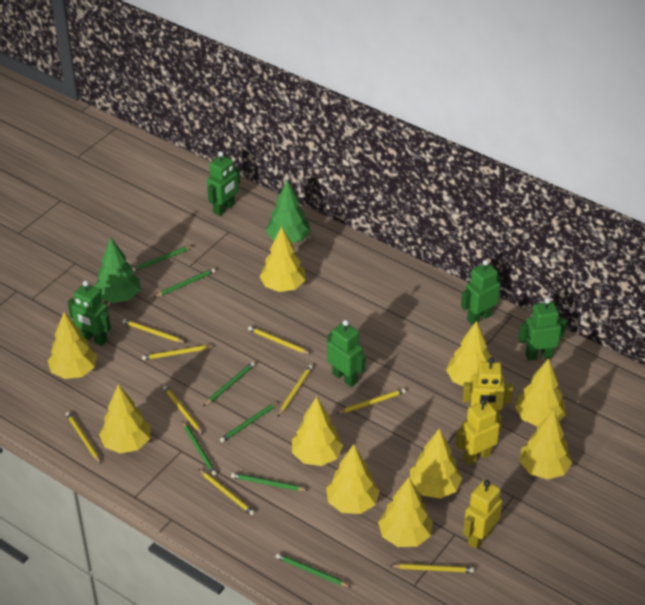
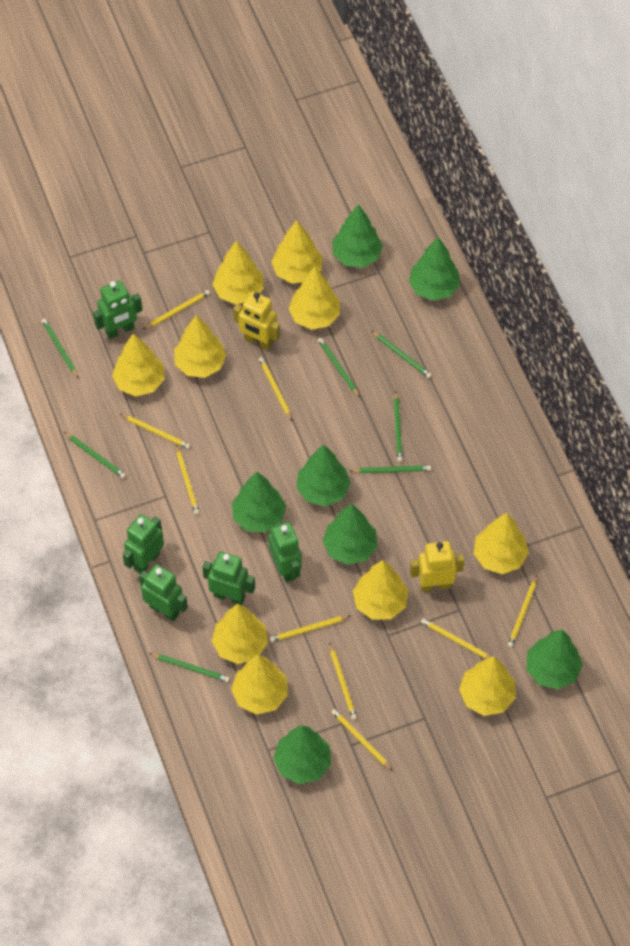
green tree: [94,238,140,303] [266,180,310,243] = 2 -> [232,472,286,533] [273,725,331,784] [296,444,351,507] [323,503,377,565] [332,204,383,268] [409,237,460,301] [527,629,583,689] = 7
yellow robot: [455,399,502,465] [462,358,513,413] [463,480,503,549] = 3 -> [233,291,280,350] [410,541,464,592] = 2

